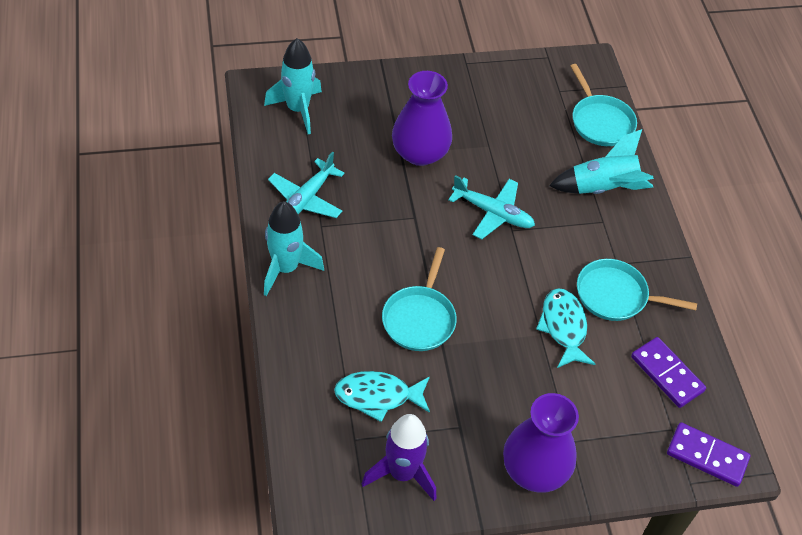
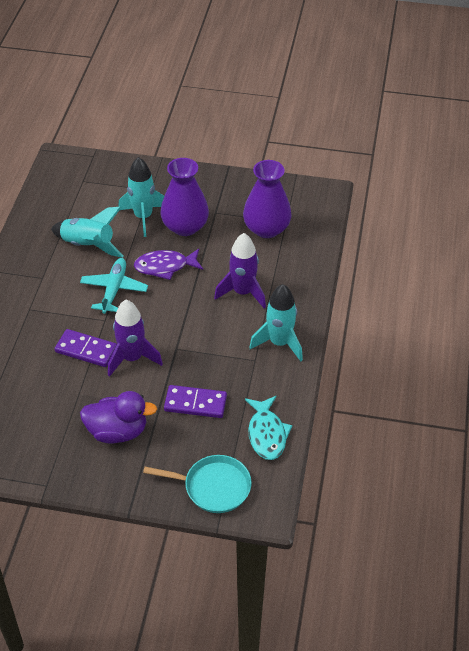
purple duck: none = 0 -> [80,391,157,444] = 1
purple fish: none = 0 -> [134,249,203,280] = 1
purple rocket: [362,414,436,501] = 1 -> [108,300,163,377] [214,233,266,308] = 2
turquoise fish: [334,371,430,422] [536,288,595,368] = 2 -> [245,396,292,460] = 1
turquoise pan: [382,247,457,351] [570,64,637,146] [577,259,697,321] = 3 -> [143,455,252,513] = 1
turquoise plane: [268,152,345,218] [448,175,535,239] = 2 -> [80,258,148,314] = 1

